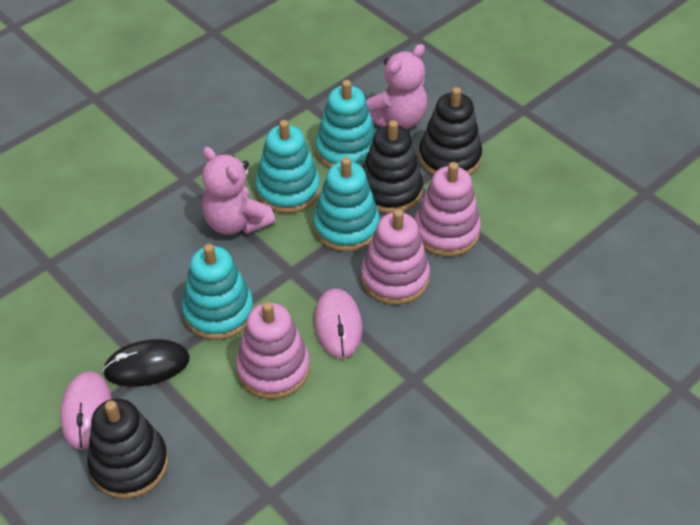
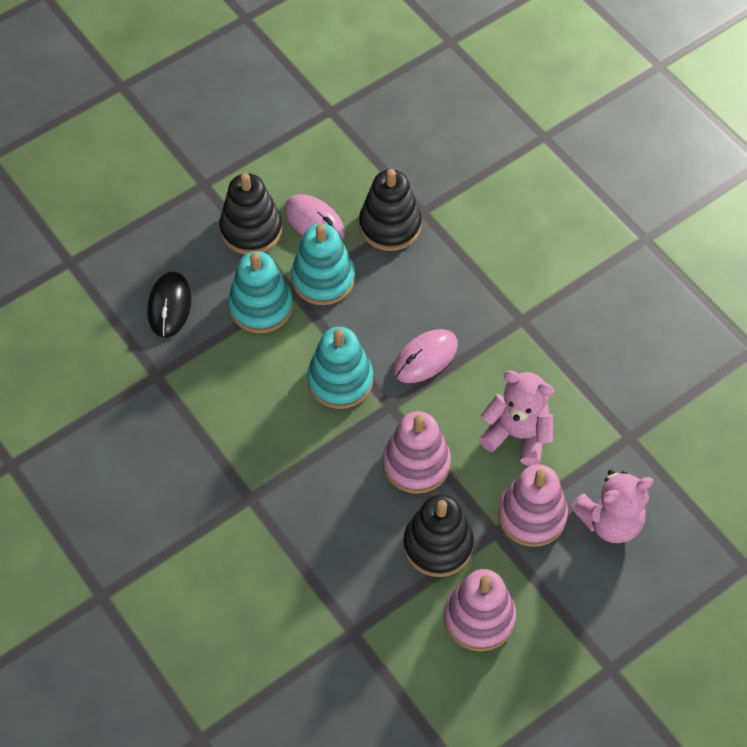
turquoise stacking toy: [182,244,254,340] [255,120,320,213] [313,157,380,252] [316,80,376,168] = 4 -> [228,251,293,333] [291,223,355,305] [307,327,373,409] = 3

